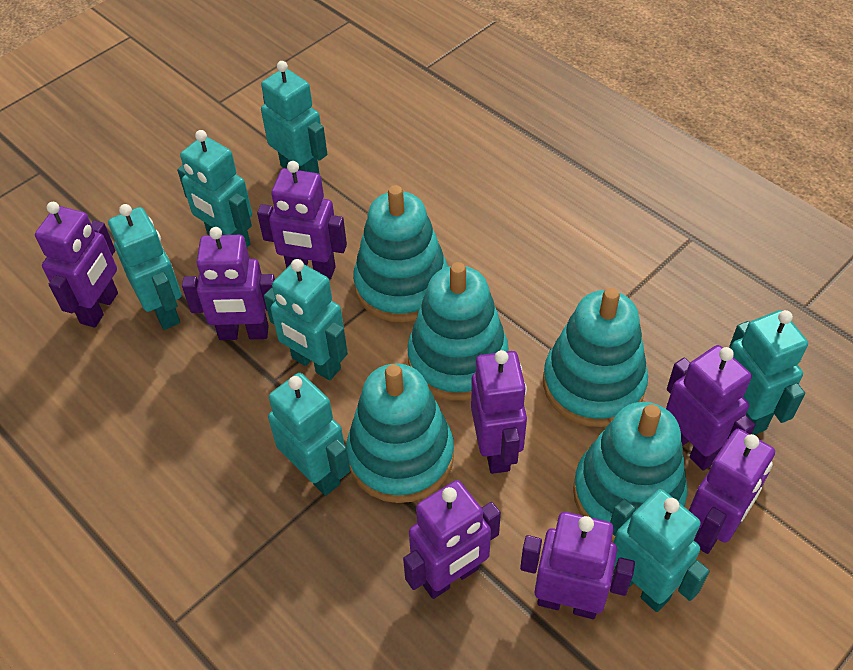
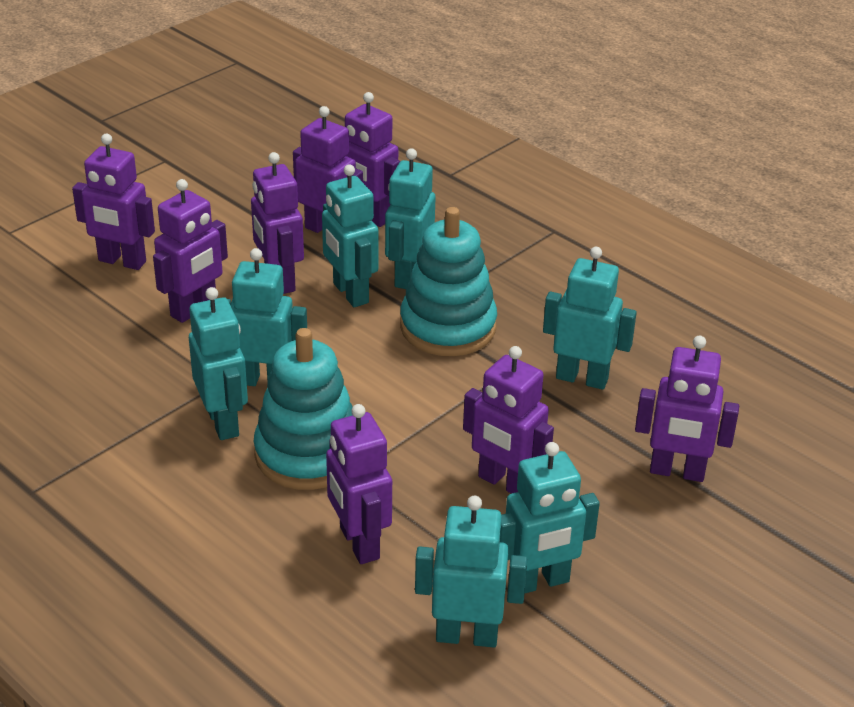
turquoise stacking toy: [346,364,454,503] [353,185,448,322] [407,262,509,401] [543,288,648,427] [573,402,687,541] = 5 -> [254,328,353,490] [400,207,497,356] = 2

